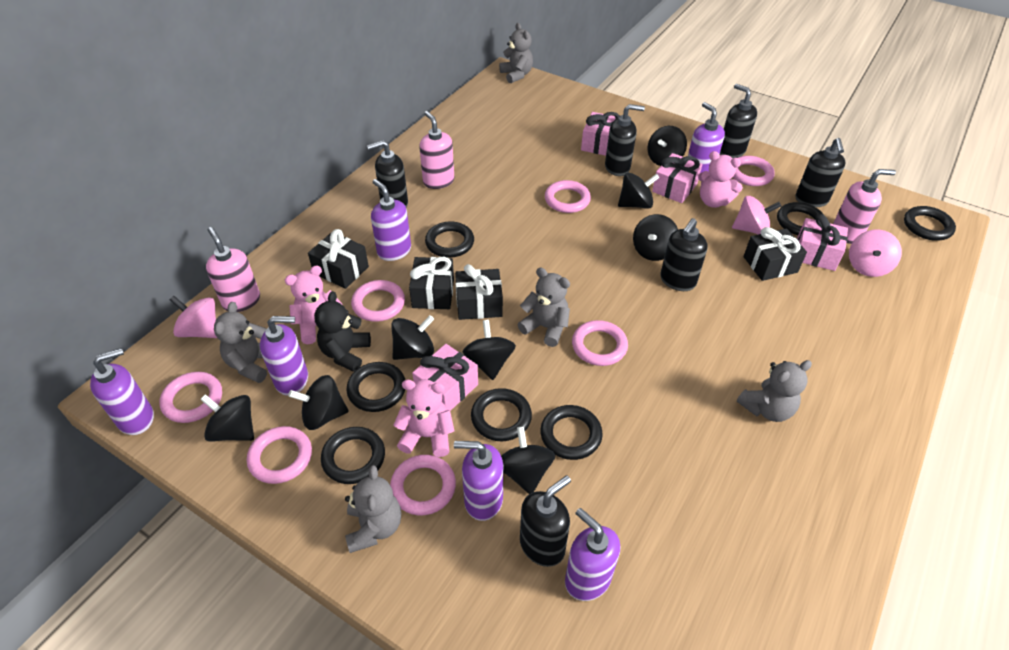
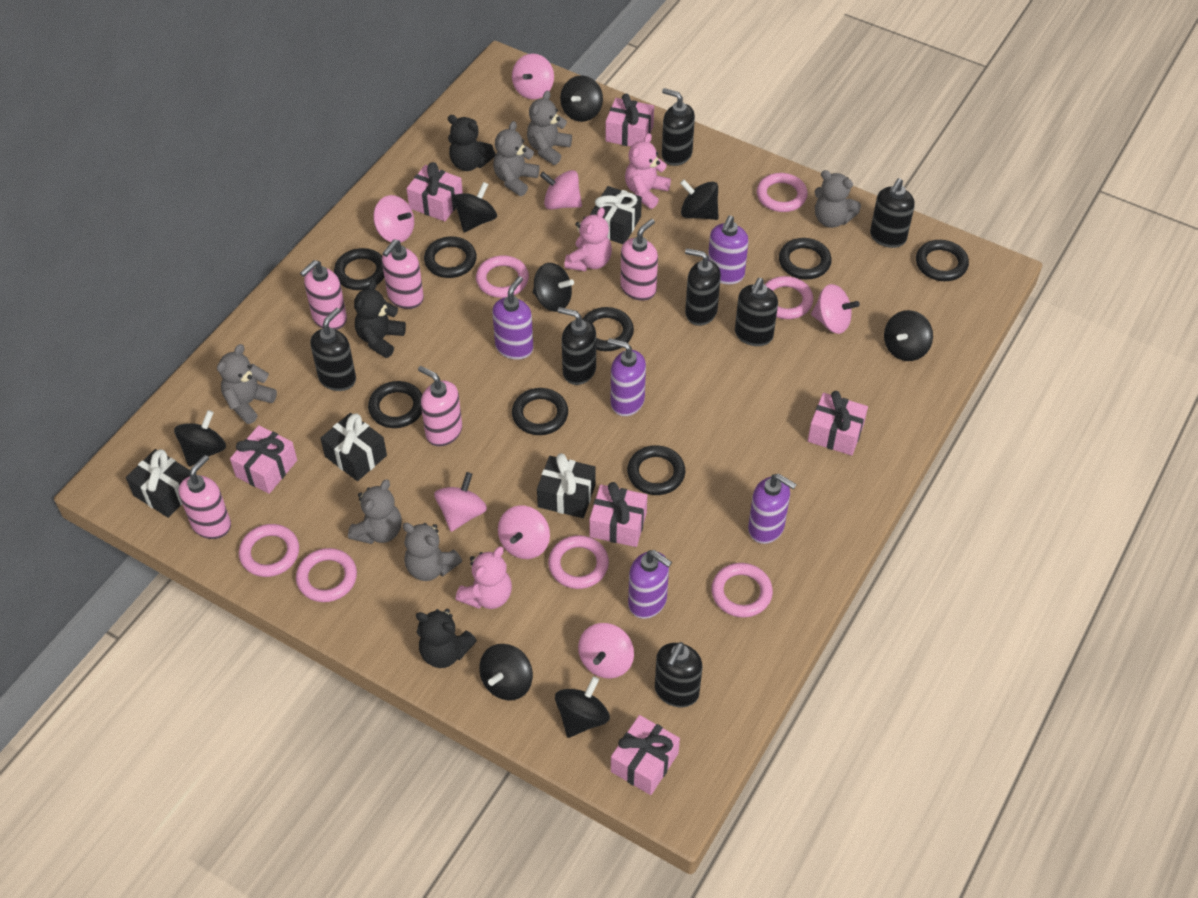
black ring: [321,427,385,484] [346,362,405,412] [425,221,474,258] [471,388,532,441] [540,405,603,460] [777,202,824,235] [904,206,956,241] = 7 -> [334,248,384,290] [368,381,422,428] [424,236,477,278] [512,388,568,435] [583,307,634,351] [627,445,685,495] [779,238,832,279] [916,240,969,281] = 8
black soap dispenser: [367,140,408,208] [520,476,571,567] [605,104,645,176] [660,218,707,291] [720,84,757,158] [795,138,846,207] = 6 -> [310,308,356,391] [558,307,596,385] [655,642,702,707] [662,88,695,166] [685,248,721,326] [735,278,778,346] [870,178,915,248] = 7
black teddy bear: [314,291,371,372] = 1 -> [354,280,406,358] [416,609,477,668] [448,115,496,171] = 3
grey teddy bear: [214,302,267,383] [345,465,401,553] [499,23,533,83] [517,268,570,347] [737,360,812,422] = 5 -> [217,344,277,424] [348,479,402,544] [403,523,462,581] [493,121,540,196] [527,90,572,165] [815,170,861,228] = 6
pink gift: [412,344,478,411] [581,112,620,156] [652,153,702,203] [797,214,848,271] = 4 -> [230,425,297,494] [406,162,463,222] [589,482,647,547] [606,94,654,147] [611,715,680,795] [808,391,868,456] = 6
pink soap dispenser: [206,227,260,312] [419,111,454,189] [833,169,896,244] = 3 -> [179,455,231,539] [300,260,347,330] [382,239,424,309] [418,366,462,446] [620,219,658,301] = 5
pink spinning top: [170,296,217,338] [732,196,781,234] [849,230,902,277] = 3 -> [373,195,414,243] [434,472,487,532] [498,506,550,559] [512,54,554,99] [540,170,582,210] [578,623,634,678] [811,284,860,334] = 7
purple soap dispenser: [90,348,154,435] [260,316,308,396] [371,179,411,261] [454,441,503,521] [565,508,620,601] [688,102,725,173] = 6 -> [492,276,533,360] [608,338,646,416] [628,550,672,619] [708,216,749,285] [748,474,797,544] = 5

